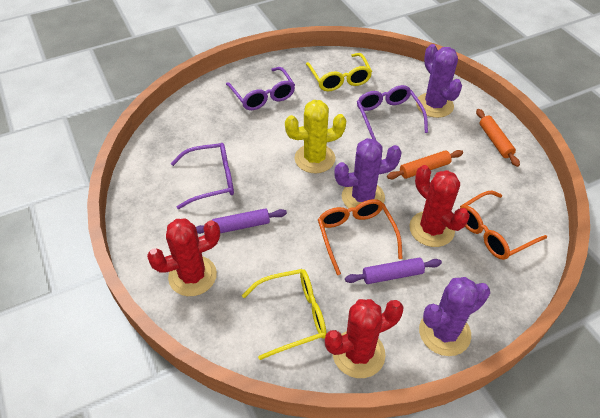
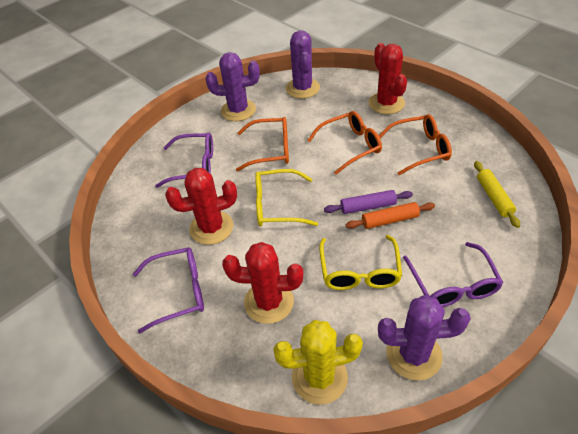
orange glasses: [318,199,403,275] [460,190,547,260] = 2 -> [236,117,289,171] [307,111,382,175] [379,114,452,175] = 3
orange rolling pin: [387,150,463,179] [476,109,520,167] = 2 -> [346,202,435,229] = 1
purple rolling pin: [196,208,287,234] [345,258,442,284] = 2 -> [324,190,413,214] = 1
yellow rolling pin: none = 0 -> [474,161,520,228] = 1

